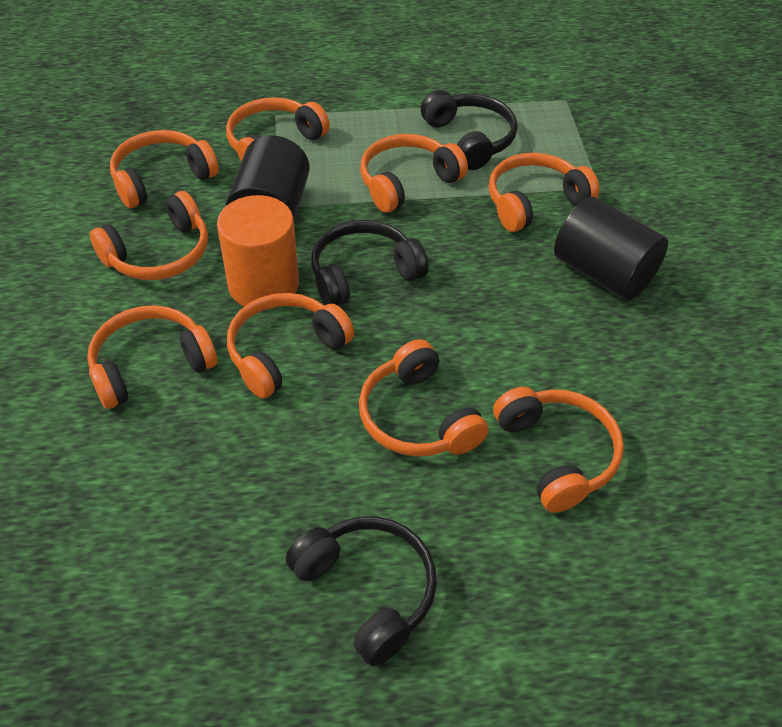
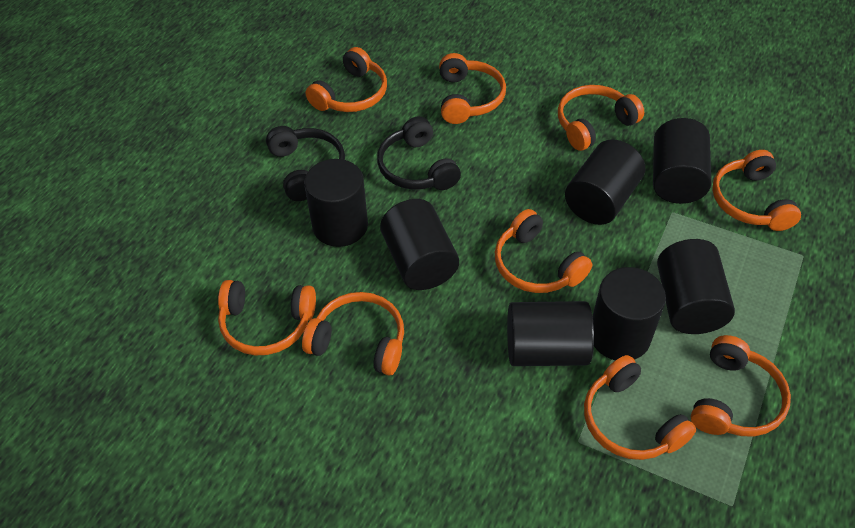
black cylinder: [226,135,310,221] [554,197,668,300] = 2 -> [304,159,368,247] [380,199,459,290] [507,301,594,366] [565,139,645,225] [593,267,666,360] [653,118,711,204] [657,239,735,334] = 7
black headphones: [286,516,437,666] [311,220,428,306] [421,90,518,170] = 3 -> [266,126,345,201] [377,116,461,190] = 2
orange cylinder: [217,195,299,309] = 1 -> none = 0

